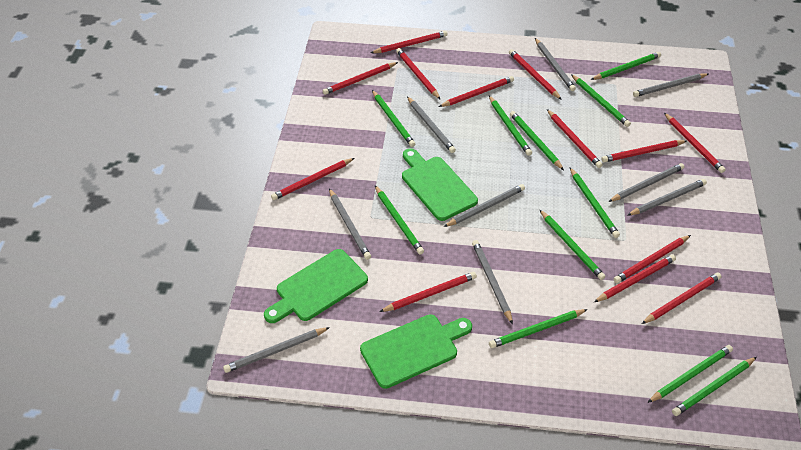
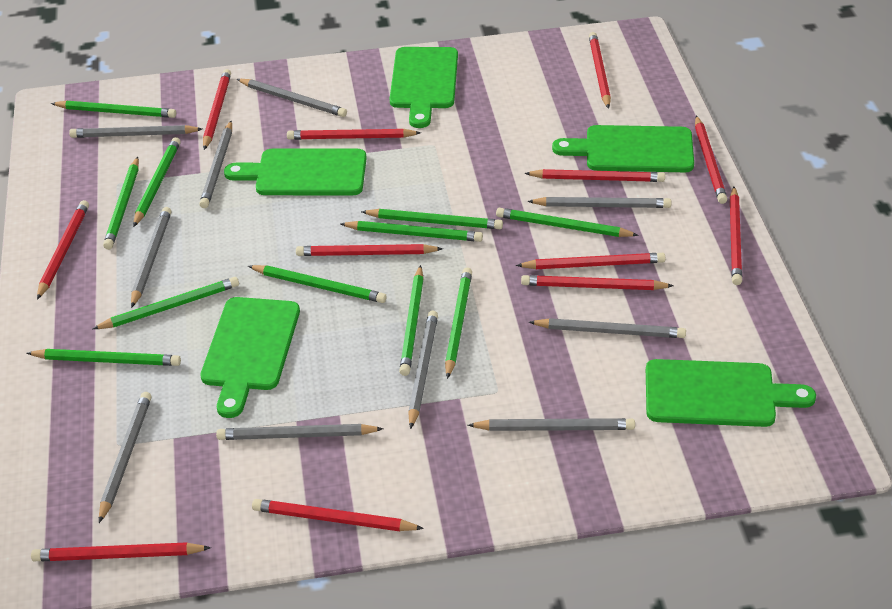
green cutting board: [264,249,368,323] [360,314,472,389] [402,148,478,221] = 3 -> [200,297,300,418] [224,149,367,195] [390,47,458,128] [552,125,694,172] [646,359,816,427] = 5
grey pencil: [223,327,330,373] [329,188,371,260] [407,96,456,153] [444,184,525,227] [472,240,513,324] [535,38,576,91] [608,163,685,202] [627,179,707,216] [633,73,708,97] = 9 -> [69,125,202,138] [99,392,152,523] [131,207,171,308] [199,121,232,208] [216,424,383,440] [237,79,347,117] [408,311,438,429] [468,418,635,431] [527,197,671,208] [529,318,686,338] = 10
red pencil: [271,158,354,200] [323,62,398,95] [371,31,448,53] [379,272,477,312] [396,48,441,100] [439,76,514,107] [509,49,562,100] [547,109,603,168] [594,254,676,302] [601,140,686,162] [613,235,691,283] [642,272,721,324] [664,113,726,173] = 13 -> [31,542,211,561] [37,200,89,300] [203,69,231,150] [252,499,424,531] [287,129,421,140] [296,244,443,256] [516,253,665,269] [521,275,674,290] [524,169,665,182] [589,32,611,109] [695,116,728,204] [730,187,742,285] = 12

